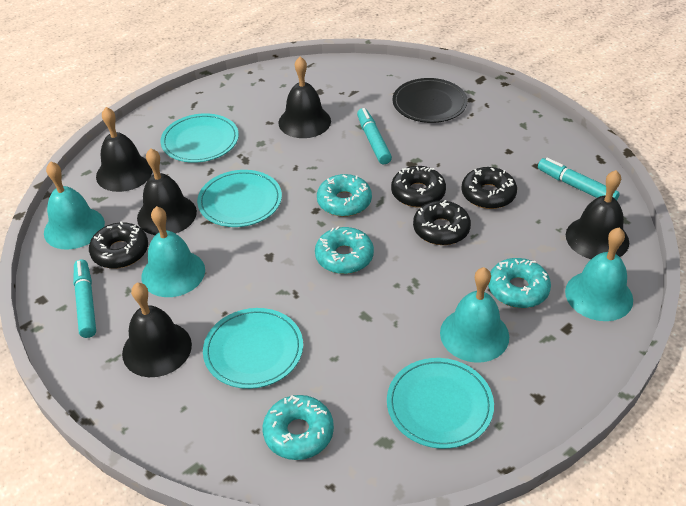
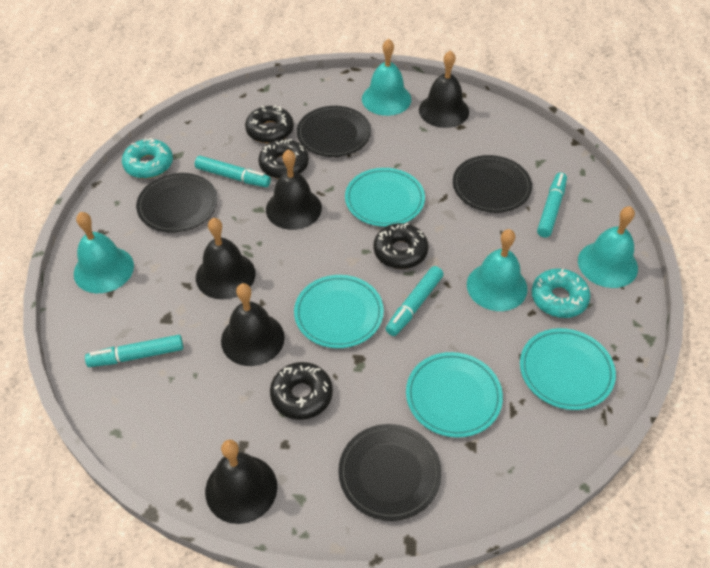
black plate: [393,78,468,123] = 1 -> [136,173,218,232] [297,106,371,157] [338,424,442,521] [453,155,532,213] = 4
turquoise donut: [263,395,334,460] [315,226,374,274] [317,174,372,217] [488,258,551,308] = 4 -> [122,138,173,179] [531,268,591,318] = 2
turquoise marker: [73,259,96,338] [357,108,392,164] [538,158,620,200] = 3 -> [85,335,183,367] [195,156,271,187] [386,266,444,336] [537,173,567,238] = 4

